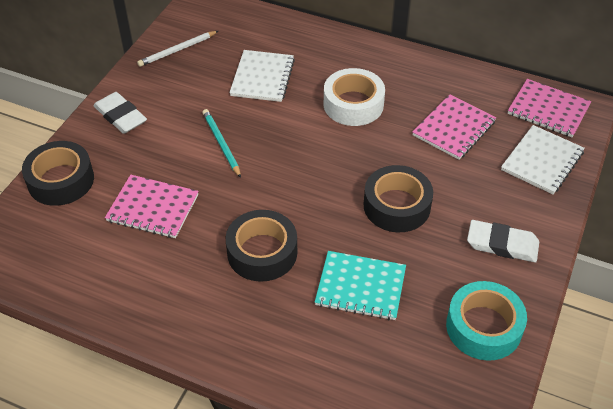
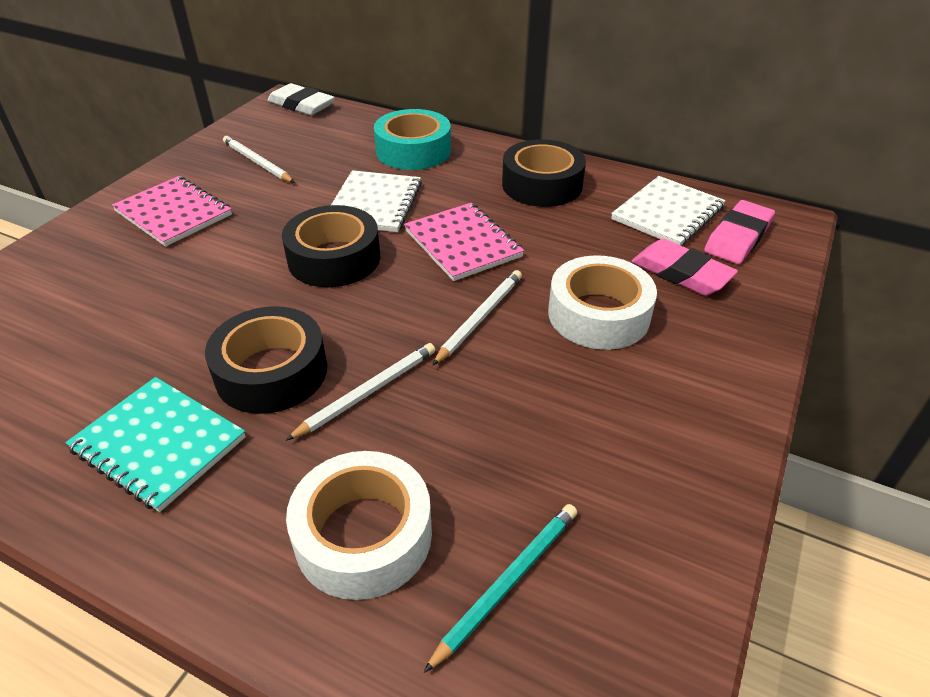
pink eraser: none = 0 -> [631,239,738,296] [704,200,775,264] = 2
pink notebook: [105,175,199,238] [412,94,496,160] [508,79,591,137] = 3 -> [112,176,232,247] [404,203,524,281] = 2
white eraser: [93,92,147,134] [467,220,539,262] = 2 -> [268,83,335,115] = 1
white pencil: [137,31,218,67] = 1 -> [223,136,295,183] [285,343,435,441] [432,270,522,366] = 3
white tape: [324,68,385,126] = 1 -> [286,451,432,600] [548,255,657,350] = 2

